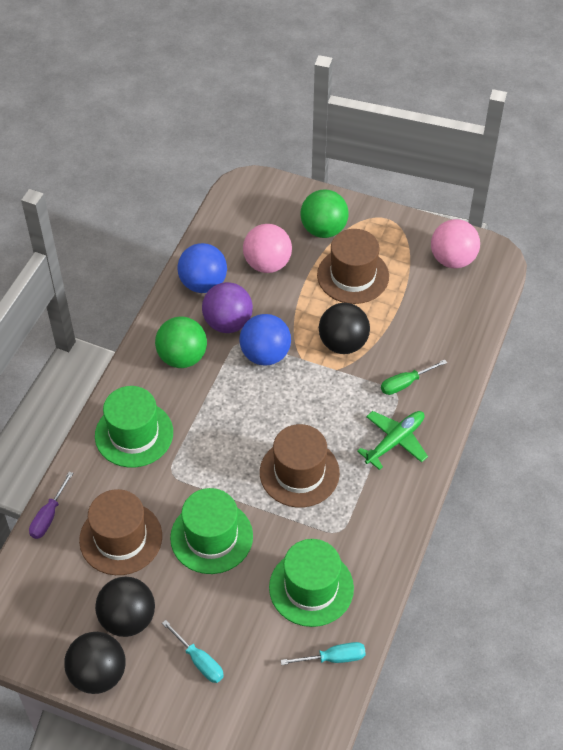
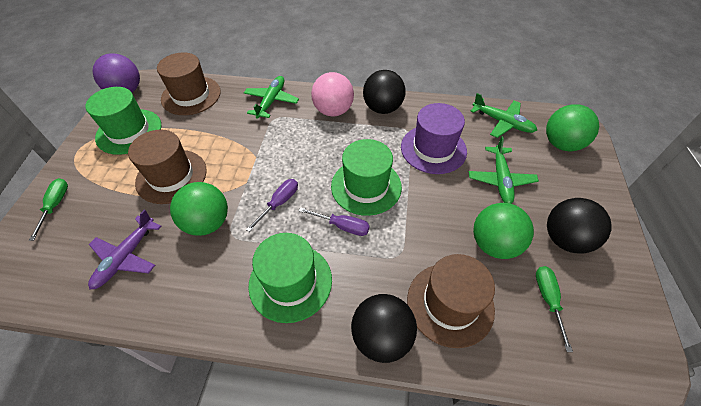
blue ball: [177,243,227,293] [240,314,291,366] = 2 -> none = 0
green ball: [155,316,207,368] [300,189,349,238] = 2 -> [170,182,228,236] [473,203,534,259] [546,104,599,151] = 3
green plane: [357,411,428,470] = 1 -> [244,76,299,119] [469,136,539,204] [471,93,537,138] = 3
green screwdriver: [381,360,447,395] = 1 -> [29,178,68,241] [536,266,573,352] = 2
pink ball: [243,224,292,273] [431,219,480,268] = 2 -> [311,72,354,117] = 1
purple hat: none = 0 -> [401,103,467,174] = 1
purple plane: none = 0 -> [88,209,161,290] = 1
purple screwdriver: [29,472,73,539] = 1 -> [246,179,298,232] [299,207,370,236] = 2
turquoise screwdriver: [162,620,224,683] [281,642,366,665] = 2 -> none = 0

